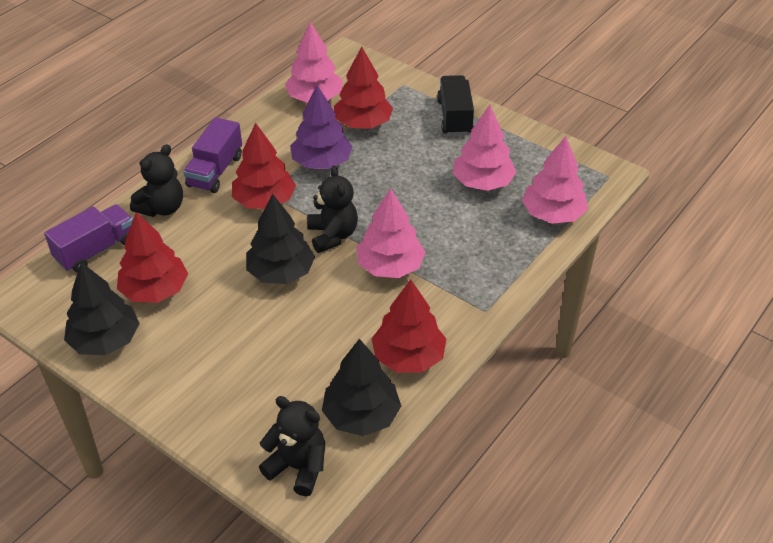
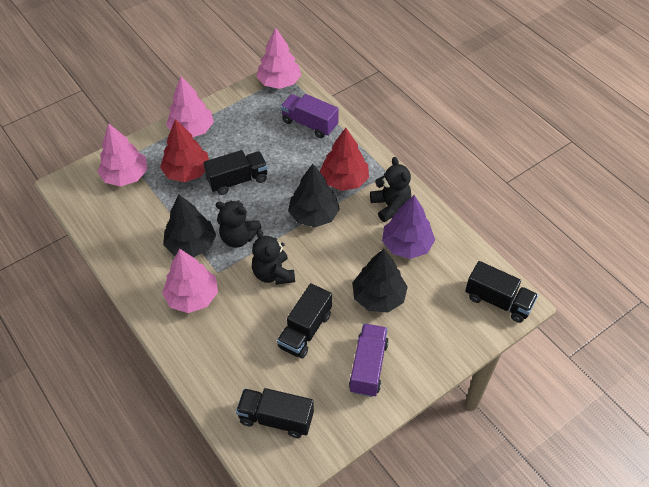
black truck: [437,75,474,136] = 1 -> [203,150,268,195] [236,388,314,438] [277,283,332,358] [465,261,538,323] = 4
red tree: [117,212,188,303] [232,123,296,209] [334,47,393,129] [372,279,446,372] = 4 -> [160,119,209,182] [320,128,369,191] = 2

